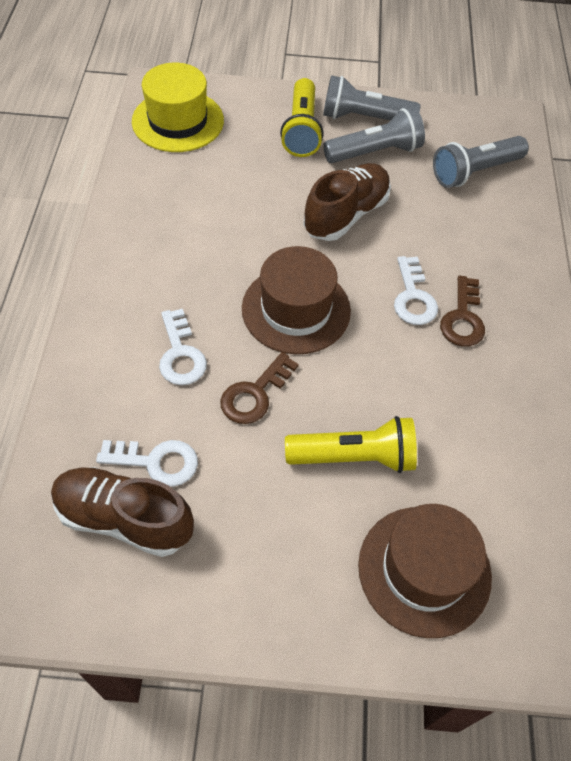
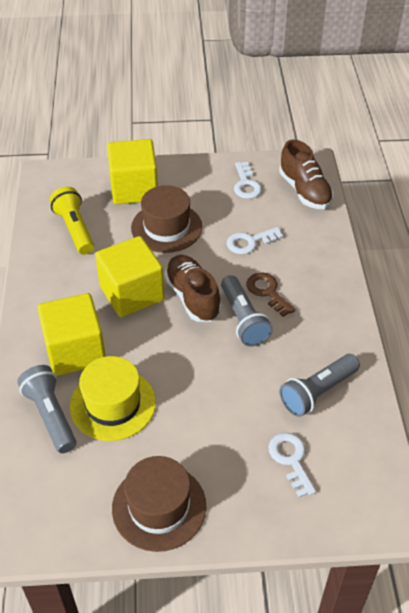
brown key: [220,352,299,424] [440,276,485,347] = 2 -> [246,272,295,317] = 1
yellow cube: none = 0 -> [37,293,106,376] [95,236,164,317] [107,139,158,204] = 3
yellow flashlight: [280,78,324,157] [285,416,417,473] = 2 -> [50,187,94,255] = 1

